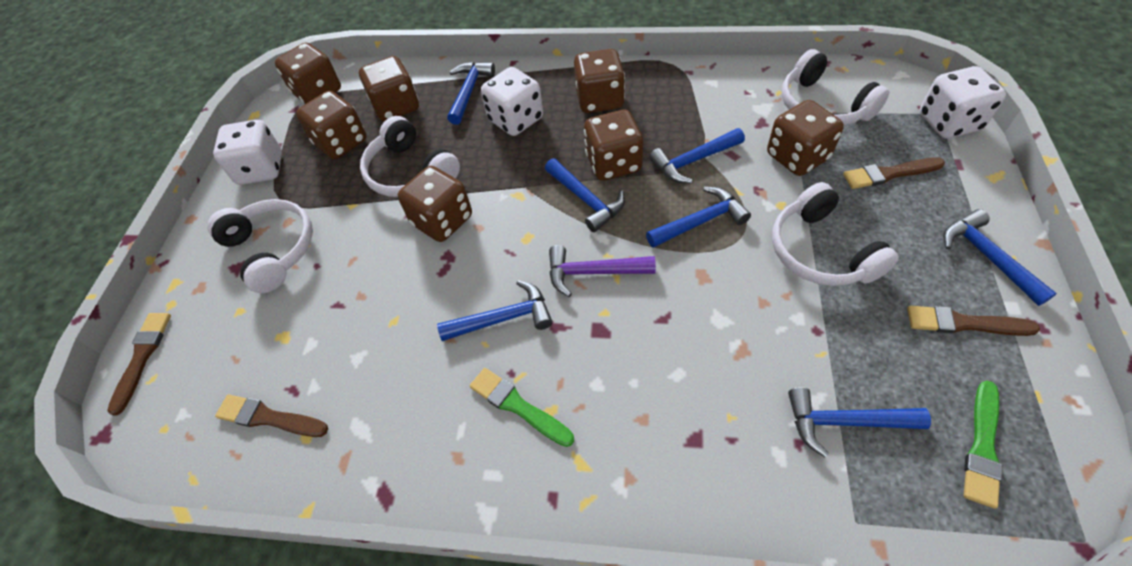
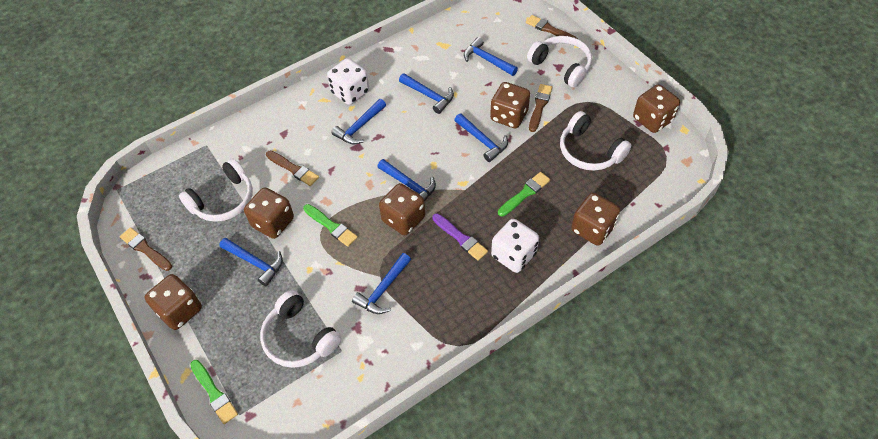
brown dice: [275,43,341,104] [296,91,367,159] [359,56,419,122] [398,166,472,242] [574,49,625,113] [584,110,643,181] [767,100,844,176] = 7 -> [145,274,202,330] [244,187,294,239] [379,183,425,235] [490,82,530,128] [571,193,620,246] [633,84,680,133] = 6
green brush: [470,368,574,447] [964,381,1003,509] = 2 -> [190,360,238,424] [303,204,358,247] [498,172,550,216] = 3
purple brush: none = 0 -> [432,213,488,261] = 1
purple hammer: [549,245,656,297] = 1 -> none = 0
white dice: [213,120,282,185] [481,67,543,136] [920,66,1006,138] = 3 -> [327,58,369,105] [491,219,539,273] = 2

